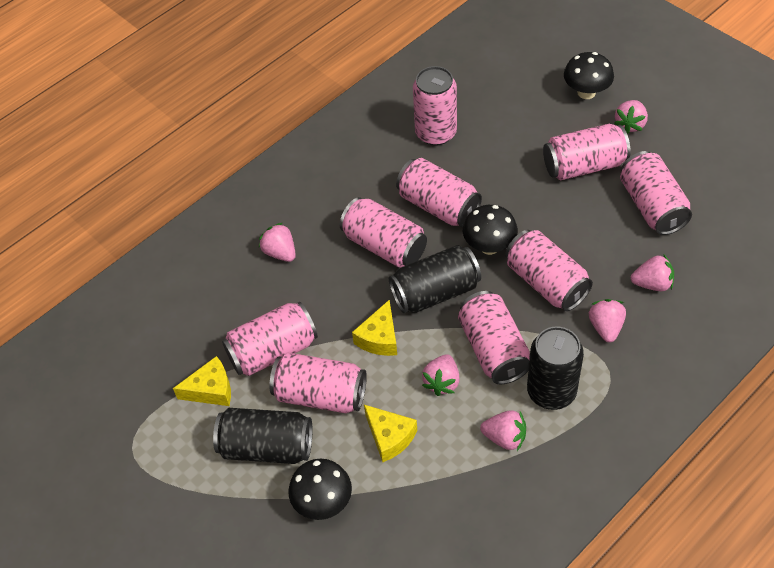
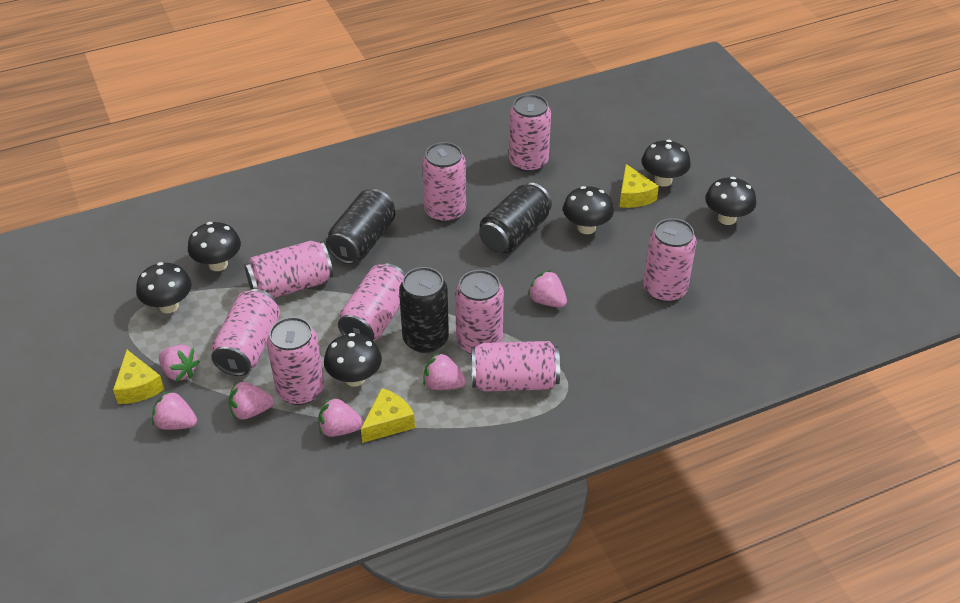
black mushroom: [288,459,352,520] [463,205,518,255] [564,52,614,99] = 3 -> [136,262,192,313] [188,222,241,271] [324,333,382,387] [563,186,614,234] [641,140,691,187] [705,177,756,225] = 6

